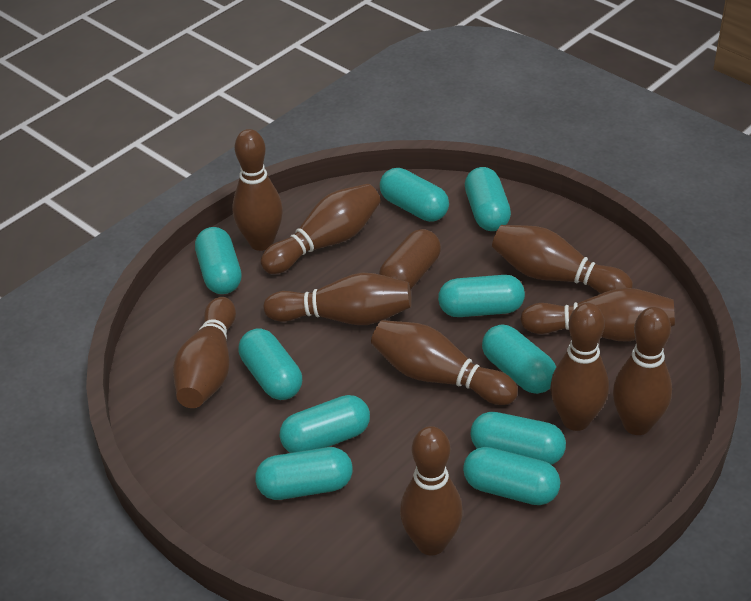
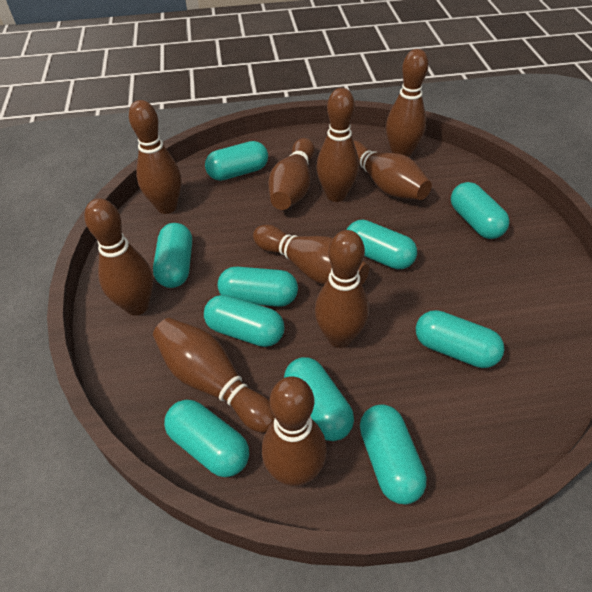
brown capsule: [379,229,441,290] = 1 -> none = 0

